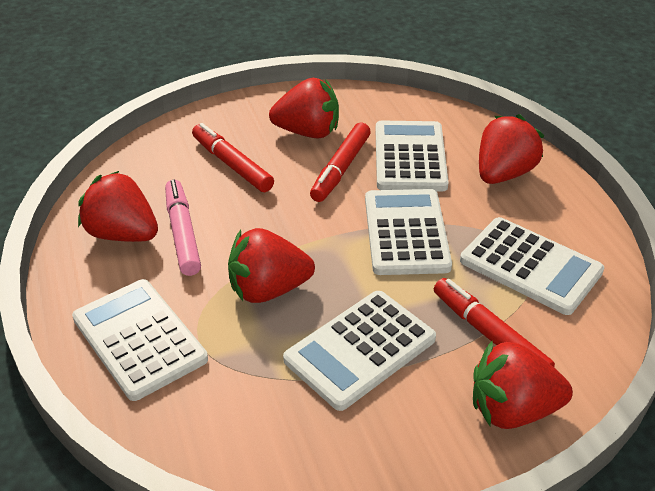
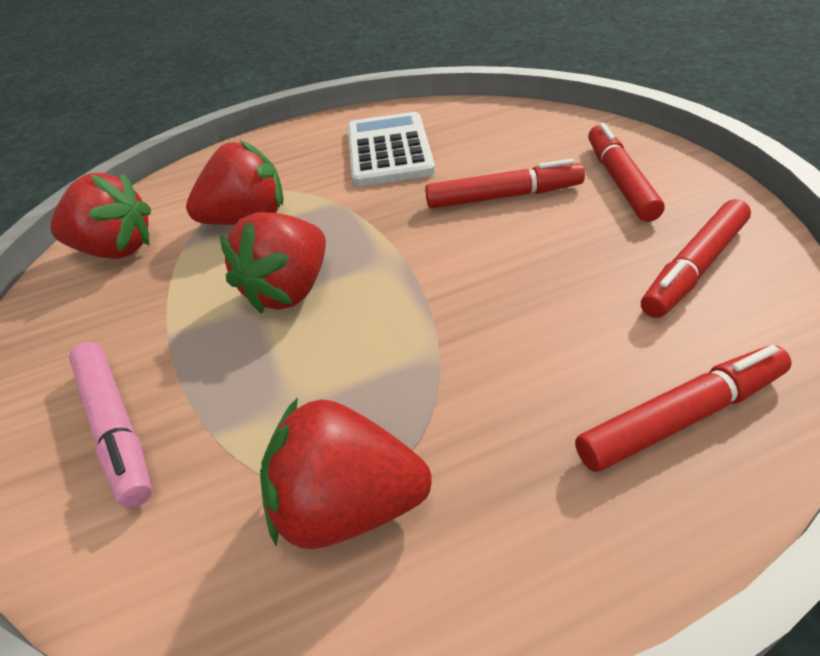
red marker: [192,123,274,192] [310,122,371,202] [434,278,555,367] = 3 -> [425,159,585,209] [575,345,792,472] [588,123,665,222] [641,199,751,318] = 4
red strawberry: [78,171,158,242] [228,228,315,303] [269,78,339,139] [473,341,573,429] [479,114,545,184] = 5 -> [50,173,151,259] [186,140,284,225] [220,212,326,314] [260,397,432,549] = 4
white calculator: [72,279,208,401] [283,291,436,411] [365,189,452,275] [375,121,449,192] [460,217,604,315] = 5 -> [348,112,435,187] = 1

